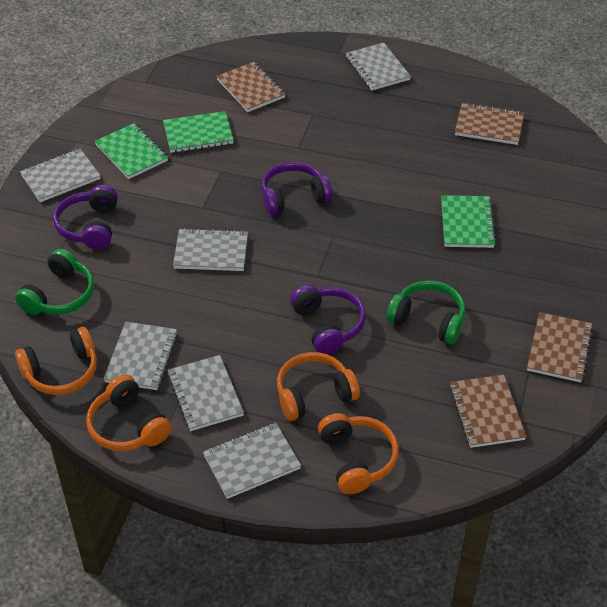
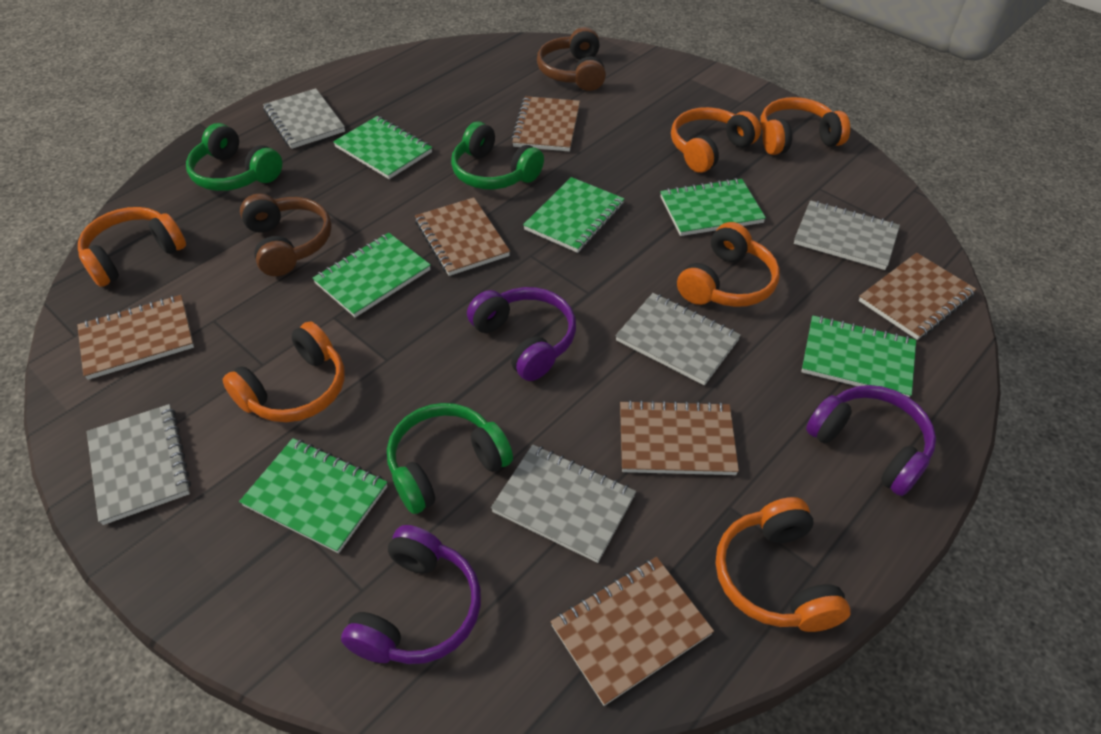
brown headphones: none = 0 -> [240,194,332,276] [537,27,606,91] = 2
brown notebook: [217,62,285,112] [450,375,526,448] [455,103,524,145] [527,312,593,382] = 4 -> [77,295,194,380] [415,197,510,276] [511,96,580,151] [551,557,714,706] [620,400,739,475] [859,253,976,340] = 6
green headphones: [15,249,94,315] [387,280,465,345] = 2 -> [186,123,282,191] [387,403,513,514] [451,121,544,189] = 3
green notebook: [94,123,168,179] [163,111,234,153] [441,195,496,248] = 3 -> [239,438,387,554] [313,233,431,317] [333,116,432,179] [523,177,624,253] [660,178,766,236] [801,315,916,397] = 6
grey notebook: [20,149,100,202] [104,322,178,390] [167,355,244,431] [173,228,248,271] [203,423,301,499] [346,43,411,90] = 6 -> [87,404,191,525] [263,88,345,149] [491,445,636,563] [615,293,741,385] [794,200,900,270] = 5
orange headphones: [15,327,97,395] [86,375,172,451] [277,352,360,421] [318,413,399,494] = 4 -> [78,207,186,287] [222,322,345,422] [671,107,761,173] [677,222,780,307] [716,497,851,632] [760,97,850,155] = 6

